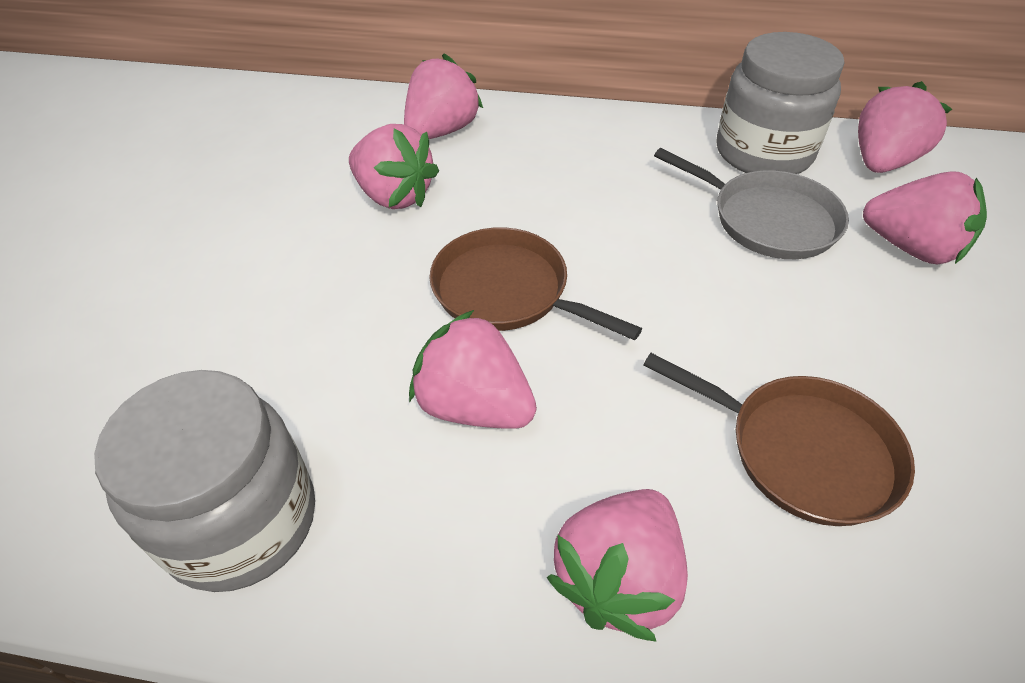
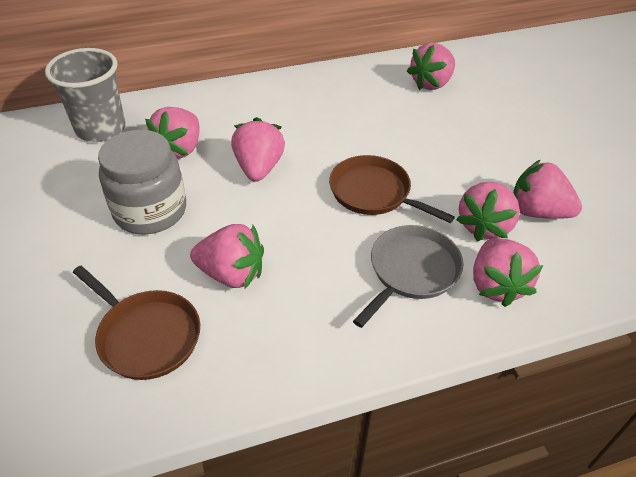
grey cup: none = 0 -> [45,48,125,142] = 1
grey jar: [94,370,315,592] [716,32,845,174] = 2 -> [98,130,186,235] = 1
pink strawberry: [349,124,439,209] [404,54,483,139] [409,310,537,429] [547,489,688,642] [858,81,952,173] [863,171,987,264] = 6 -> [145,107,200,159] [190,224,264,288] [231,117,285,182] [407,43,455,90] [456,182,520,241] [473,238,543,307] [513,160,582,219] = 7

